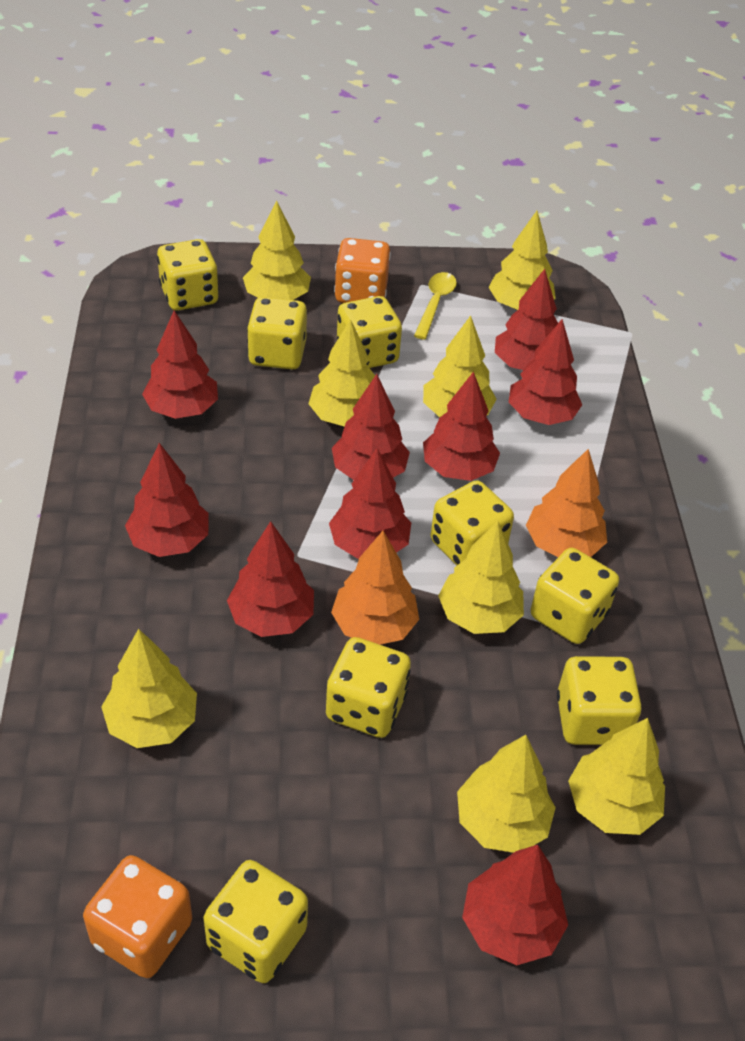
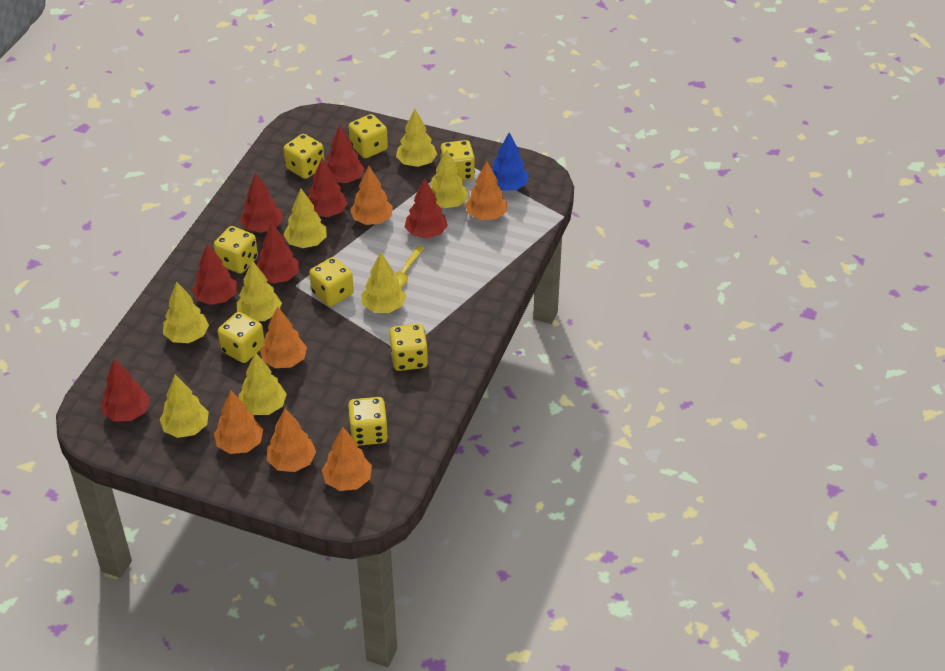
blue tree: none = 0 -> [492,132,529,191] = 1
orange dice: [83,855,192,978] [334,238,391,303] = 2 -> none = 0
orange tree: [331,531,419,645] [526,449,607,557] = 2 -> [214,391,263,454] [260,306,307,368] [267,408,316,472] [322,427,372,491] [350,166,393,225] [465,161,507,220] = 6
red tree: [125,443,209,557] [142,310,218,419] [227,521,314,637] [329,448,411,559] [332,374,410,480] [423,372,500,481] [462,845,568,965] [495,269,558,370] [509,319,582,425] = 9 -> [102,359,150,421] [192,244,237,305] [240,173,283,233] [257,222,299,283] [308,158,348,217] [326,125,365,183] [405,179,448,239] = 7

